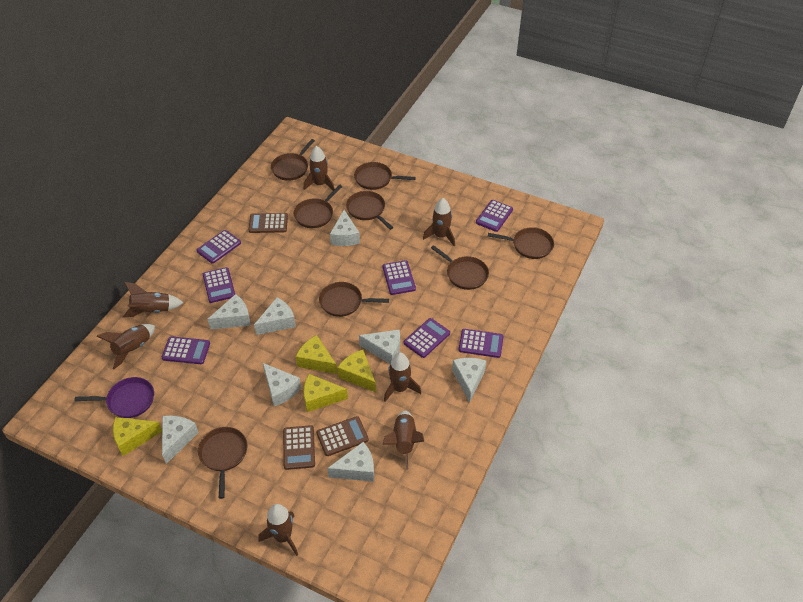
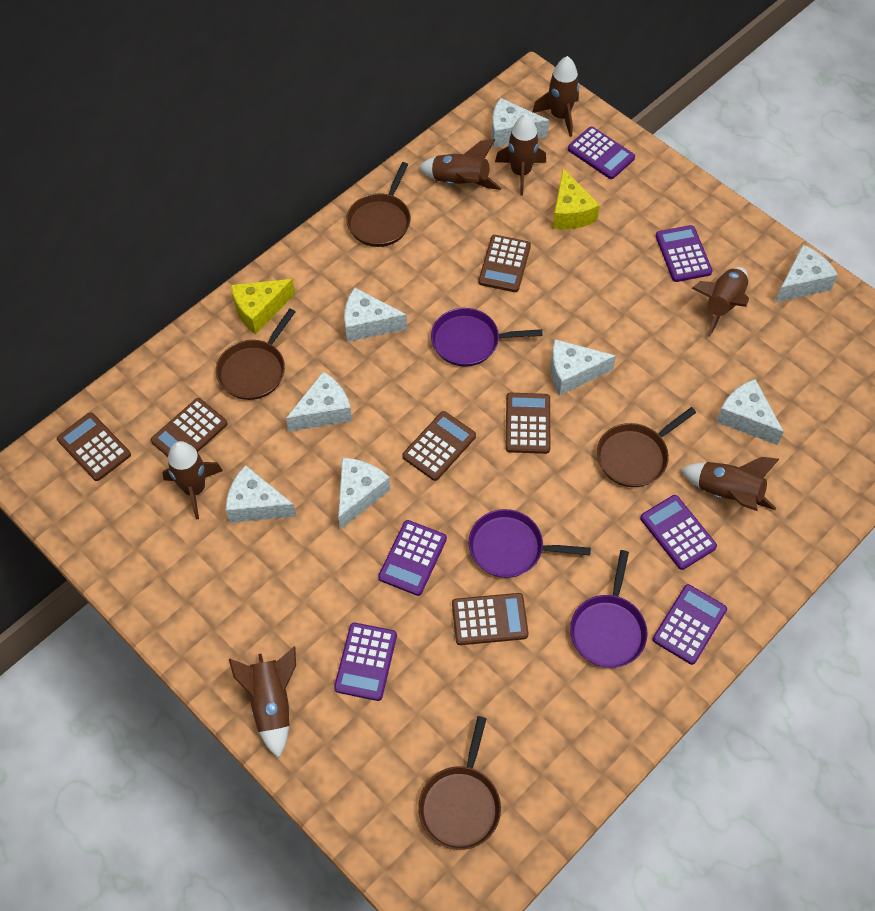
brown calculator: [248,213,288,233] [283,425,315,470] [316,416,369,456] = 3 -> [57,412,131,481] [151,398,227,457] [402,411,476,481] [452,593,528,645] [478,235,531,292] [505,393,550,454] = 6
brown pan: [198,427,248,499] [271,139,315,181] [294,184,343,228] [319,282,389,317] [346,191,393,230] [354,162,416,190] [431,245,489,290] [488,227,554,259] = 8 -> [216,308,296,400] [346,162,411,247] [418,716,501,850] [597,407,696,487] = 4
purple calculator: [162,336,210,364] [197,230,241,264] [203,267,235,303] [382,260,416,295] [404,318,450,358] [459,329,504,358] [476,200,513,232] = 7 -> [334,623,397,701] [378,520,447,596] [568,127,635,179] [640,495,717,570] [653,584,727,665] [655,225,713,282] = 6
purple pan: [74,377,154,418] = 1 -> [431,308,543,367] [469,509,591,578] [570,550,648,668] = 3
yellow cheese: [113,417,162,456] [296,335,337,374] [303,374,348,412] [337,350,376,392] = 4 -> [231,279,295,334] [552,168,600,230] = 2

